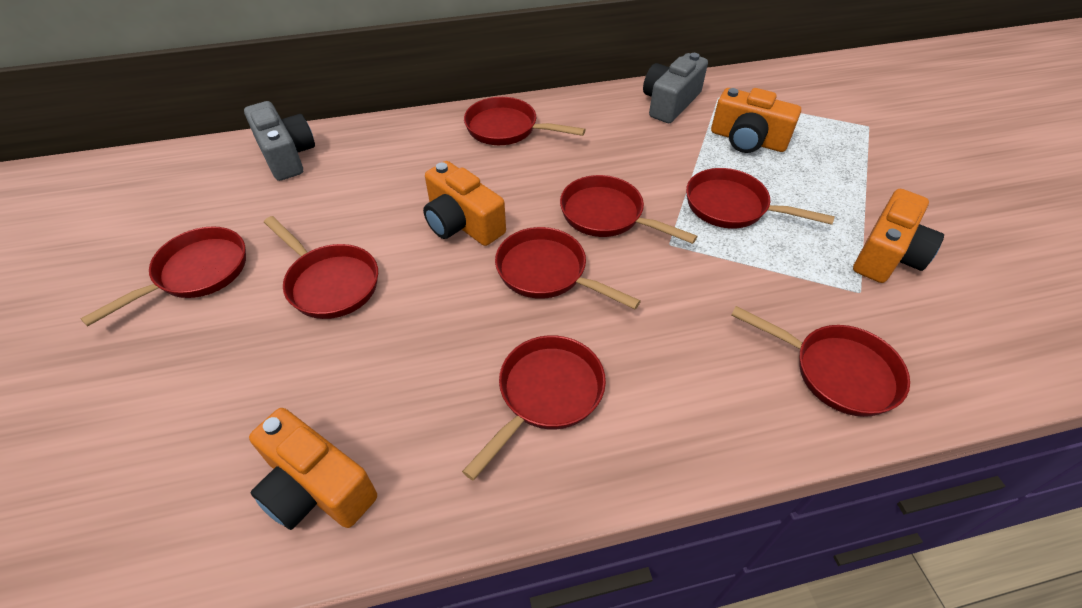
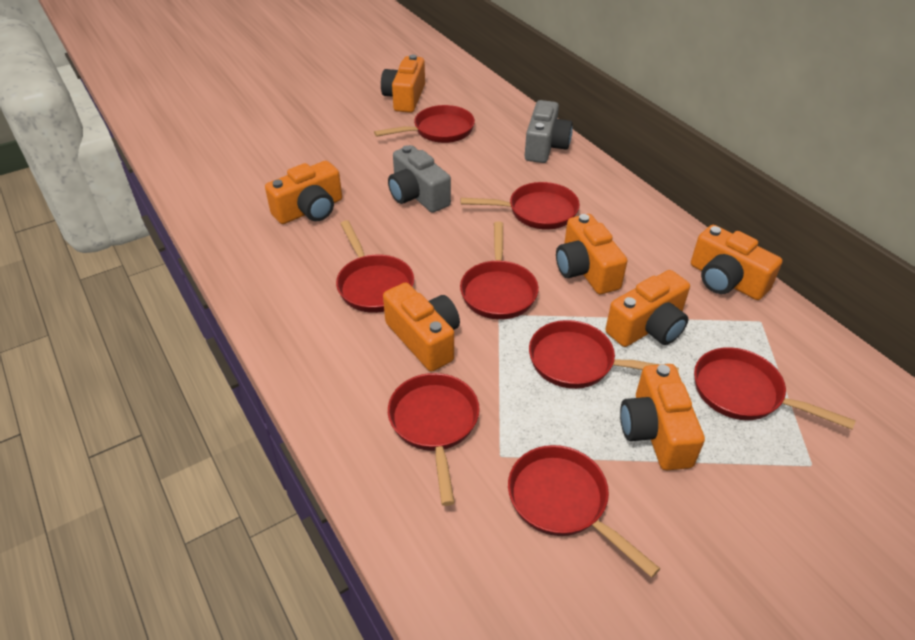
orange camera: [249,408,377,530] [423,161,506,246] [711,88,801,153] [853,189,944,283] = 4 -> [265,161,342,224] [381,55,425,113] [383,282,460,372] [556,214,627,294] [606,270,690,347] [620,364,705,470] [691,225,782,300] = 7

